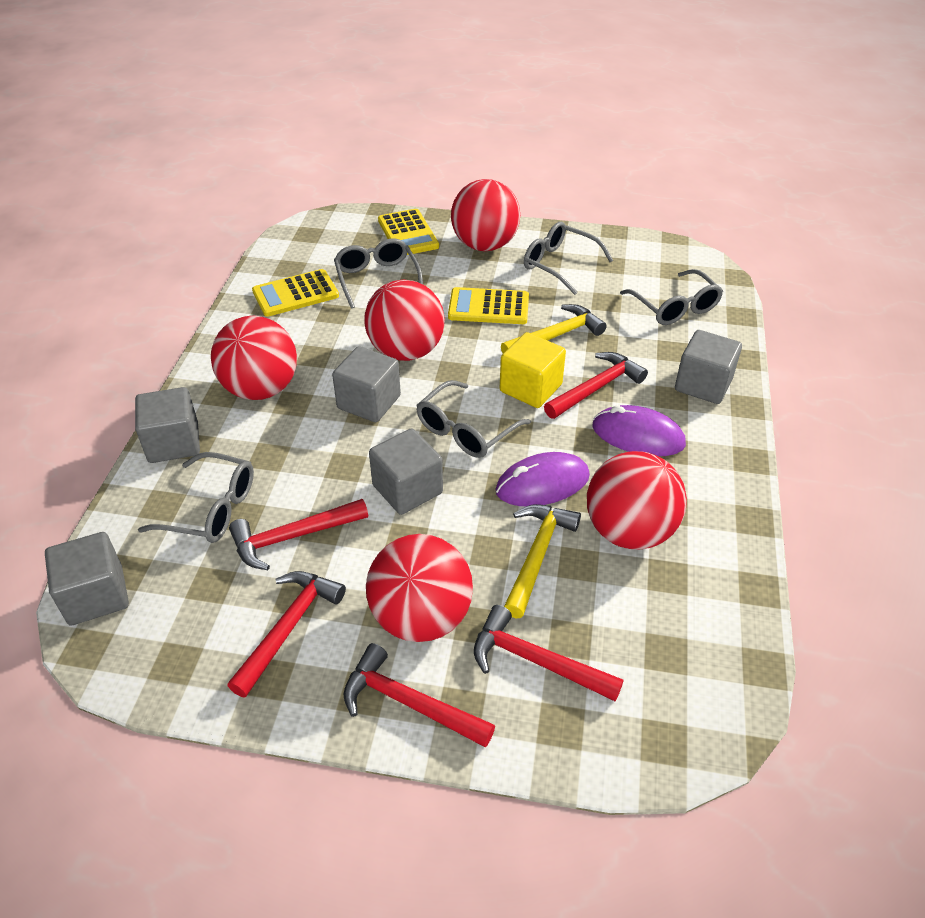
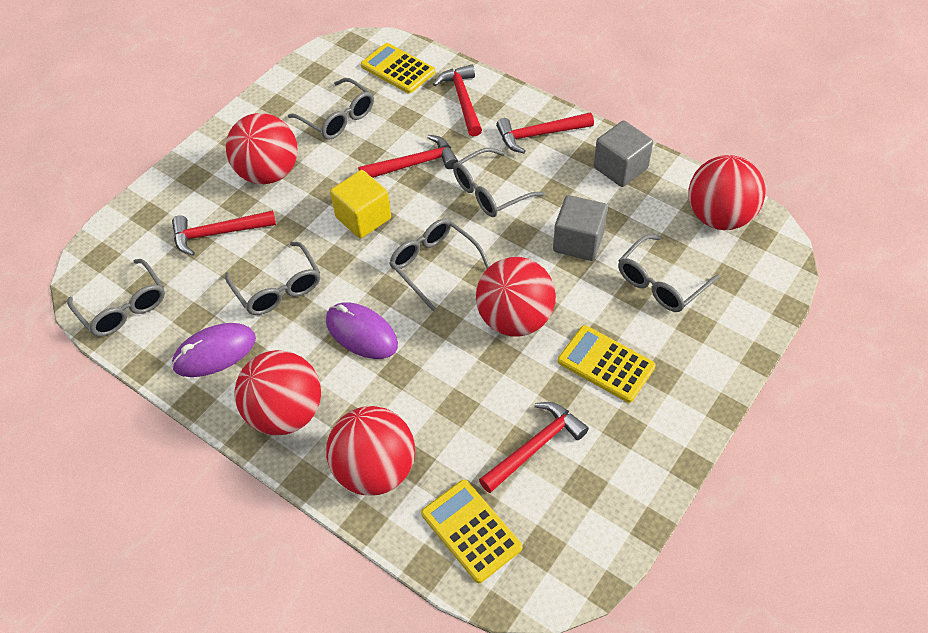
grey cube: [45,532,129,626] [135,387,200,463] [332,346,401,422] [369,428,443,515] [675,330,742,404] = 5 -> [553,195,608,261] [594,120,653,187] = 2
grey glasses: [138,452,254,543] [334,238,423,309] [416,380,531,458] [524,222,613,295] [620,269,723,325] = 5 -> [67,259,165,337] [225,242,320,315] [288,78,374,140] [389,219,490,311] [453,148,545,217] [618,235,719,312] = 6
yellow hammer: [501,304,607,353] [504,504,581,618] = 2 -> none = 0

